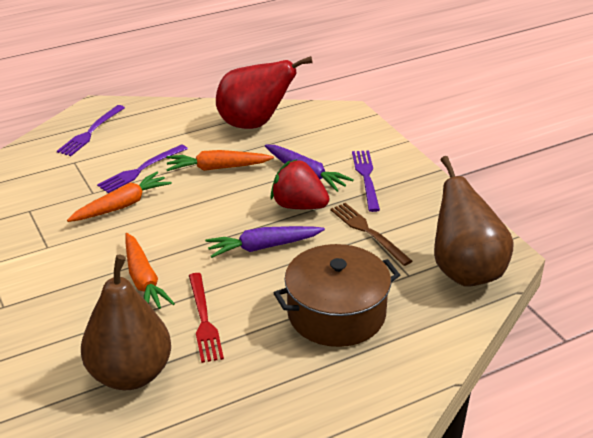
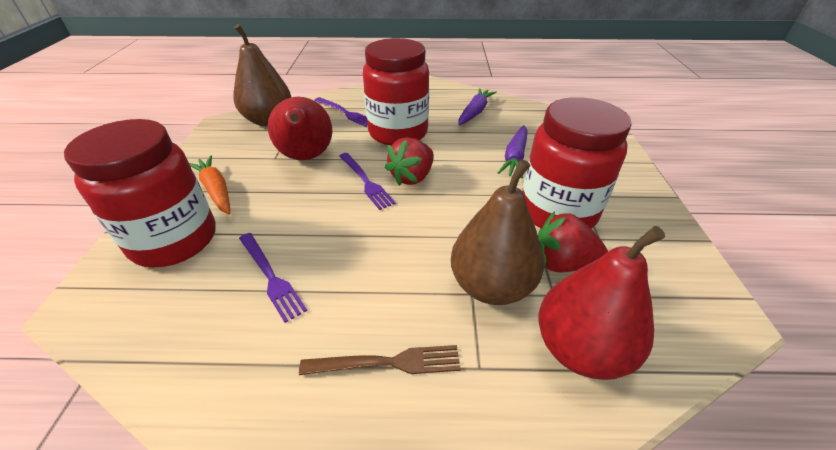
brown pot: [274,244,400,347] = 1 -> none = 0
orange carrot: [67,172,172,222] [125,233,175,309] [166,150,274,171] = 3 -> [189,155,230,214] = 1
red fork: [189,273,224,363] = 1 -> none = 0
red jar: none = 0 -> [64,119,216,268] [363,38,429,146] [522,97,632,229] = 3
red pear: [216,56,313,129] = 1 -> [268,97,332,160] [538,226,665,380] = 2
red strawberry: [270,159,329,209] = 1 -> [385,137,434,186] [538,211,608,272] = 2

